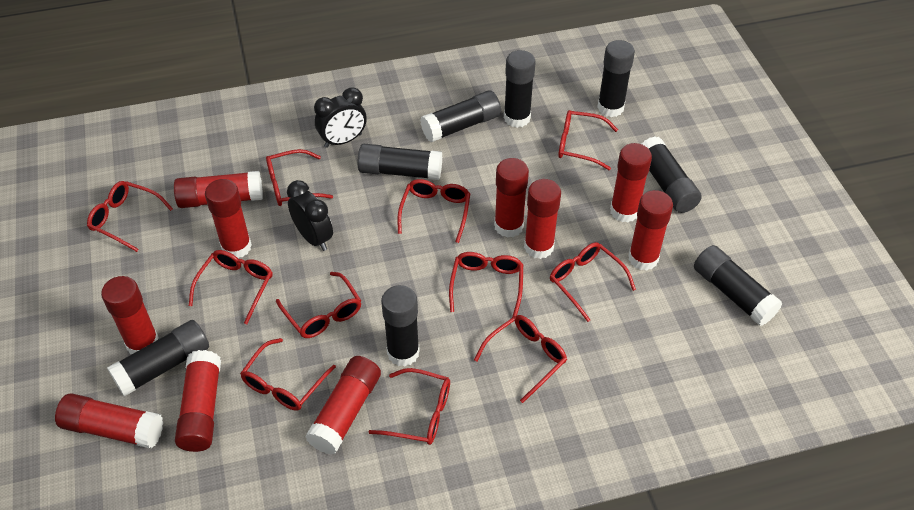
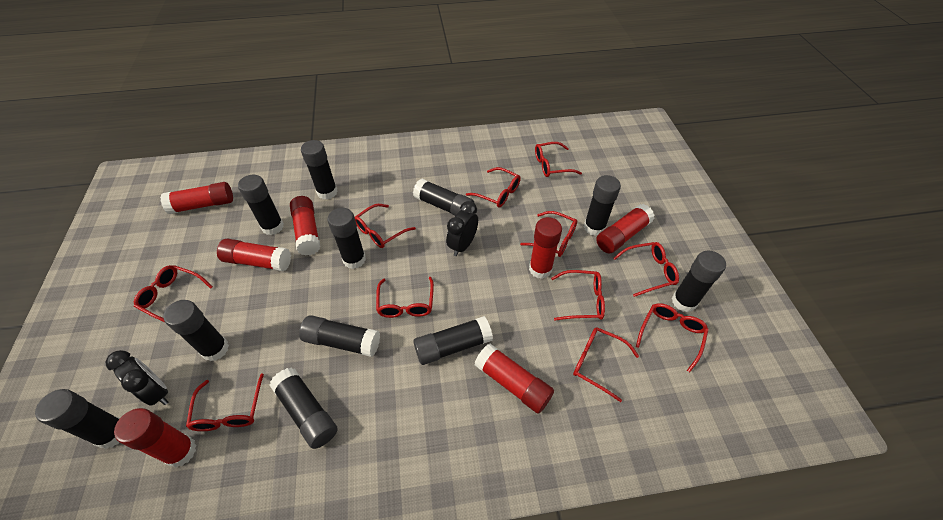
black glue stick: [107,320,209,396] [358,144,442,180] [381,285,420,367] [420,90,501,142] [504,50,536,128] [597,40,635,117] [641,136,702,213] [694,245,782,326] = 8 -> [35,389,120,449] [164,300,229,361] [238,175,284,235] [269,367,338,449] [299,315,380,357] [301,140,338,200] [327,208,366,269] [413,178,474,216] [413,316,493,365] [584,175,621,236] [672,251,726,312] = 11
red glue stick: [55,393,163,448] [101,276,159,354] [174,171,263,208] [175,350,221,452] [205,179,252,258] [305,356,381,455] [494,158,529,238] [524,179,561,259] [610,143,652,222] [628,190,673,271] = 10 -> [114,408,197,467] [160,182,233,214] [217,239,291,271] [290,196,320,256] [474,344,554,414] [529,217,562,279] [596,204,655,253] = 7

